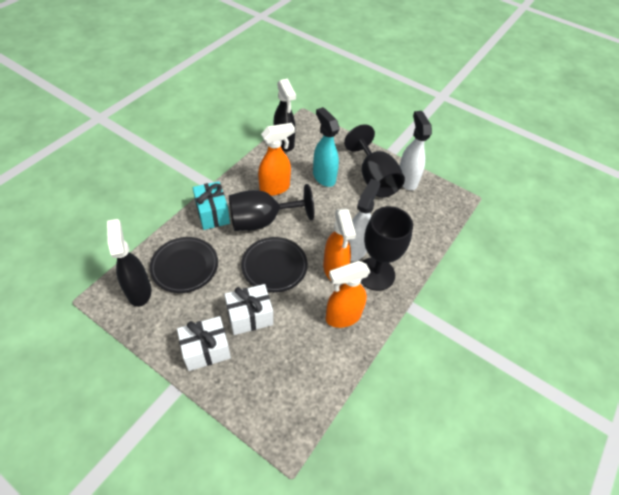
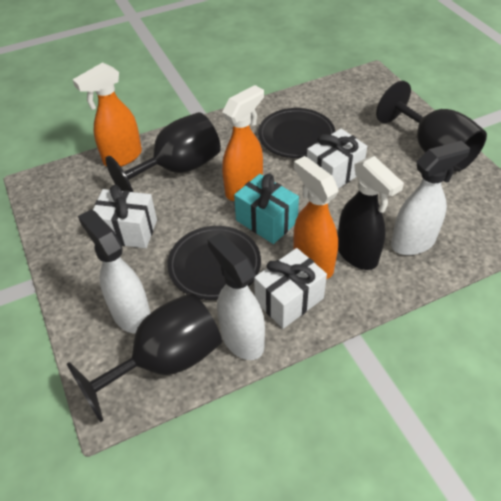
black spray bottle: [107,219,151,307] [273,79,296,152] = 2 -> [338,156,404,270] = 1
turquoise spray bottle: [313,107,340,187] = 1 -> none = 0
white gift: [177,316,231,371] [225,284,273,335] = 2 -> [93,185,157,248] [254,248,327,329] [307,129,367,189] = 3
white spray bottle: [349,179,380,261] [399,111,432,190] = 2 -> [78,210,150,334] [208,233,265,360] [391,141,470,255] = 3

